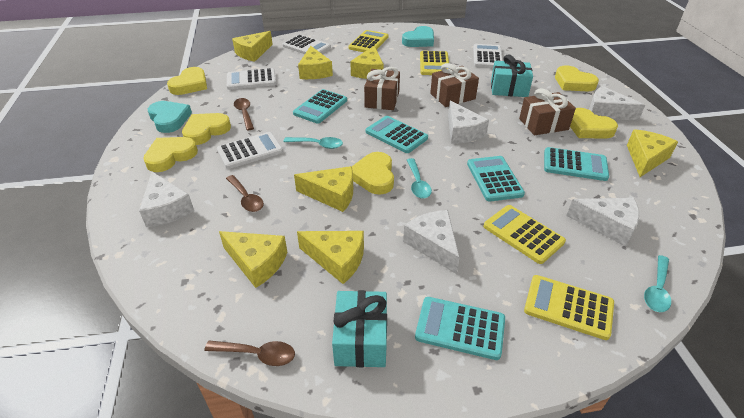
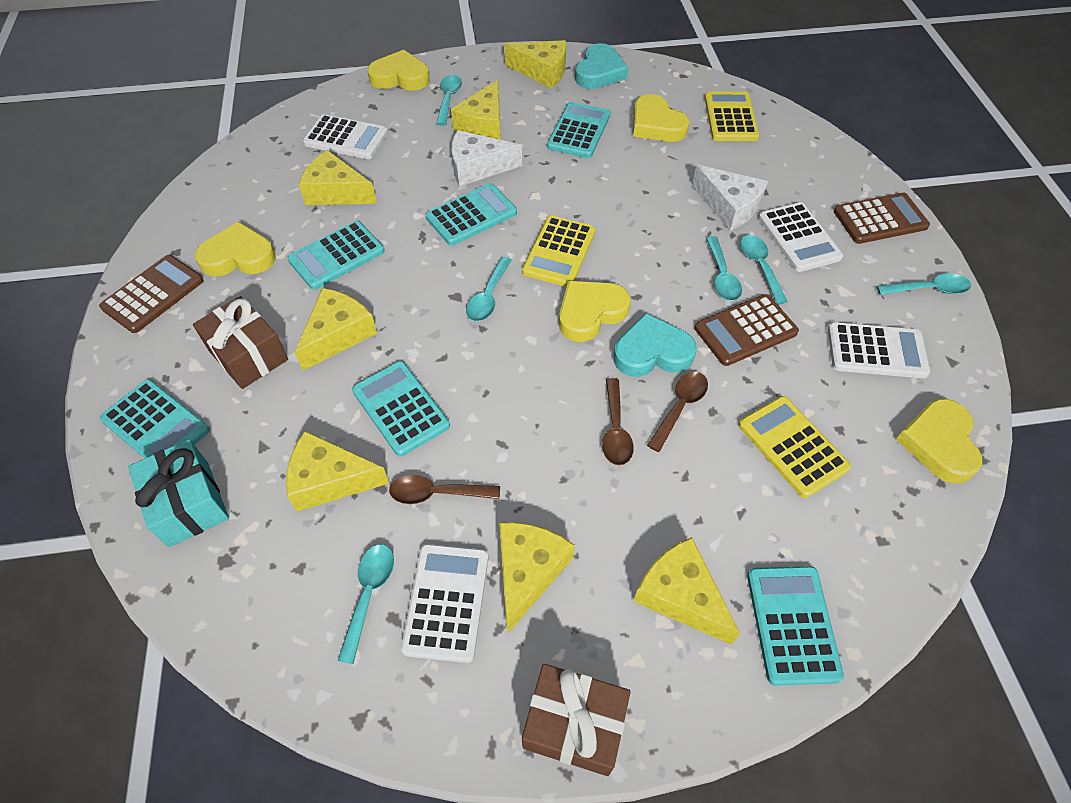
brown calculator: none = 0 -> [99,255,203,333] [695,294,799,366] [834,193,930,244] = 3
brown gift: [364,67,400,110] [430,63,479,107] [519,88,576,136] = 3 -> [193,296,288,389] [522,664,631,776] = 2
turquoise calculator: [293,89,347,124] [366,116,428,153] [415,297,505,360] [467,156,525,202] [544,147,609,181] = 5 -> [100,379,210,459] [287,221,385,290] [352,361,450,456] [425,183,517,246] [547,102,610,158] [747,566,844,686] = 6
turquoise gift: [332,290,387,367] [491,54,533,97] = 2 -> [128,439,229,547] = 1
turquoise spoon: [284,137,343,149] [407,158,432,199] [644,255,671,312] = 3 -> [338,544,394,664] [436,75,462,126] [466,257,512,321] [706,236,742,301] [740,235,788,305] [877,273,971,295] = 6
white cheese: [139,172,194,227] [403,210,460,274] [448,100,489,144] [566,198,639,247] [589,86,645,121] = 5 -> [452,130,522,186] [692,165,768,230] = 2
yellow calculator: [349,30,388,52] [420,51,449,75] [484,205,566,264] [524,275,614,340] = 4 -> [522,216,596,287] [705,91,759,141] [739,396,851,498] = 3
yellow heart: [143,137,198,172] [167,67,207,95] [182,113,231,145] [352,152,394,195] [555,65,599,92] [570,108,618,139] = 6 -> [195,222,276,277] [367,50,430,91] [559,281,631,342] [633,94,689,142] [896,399,982,484] = 5

